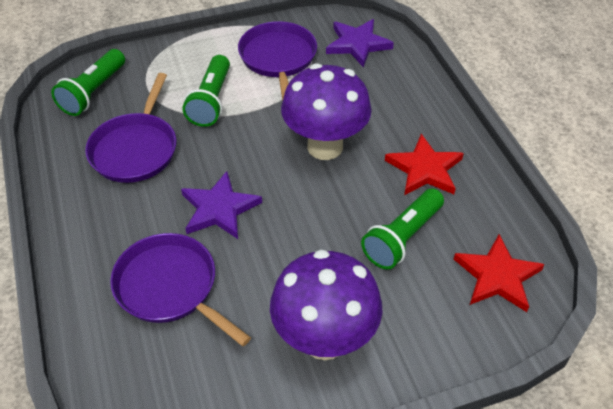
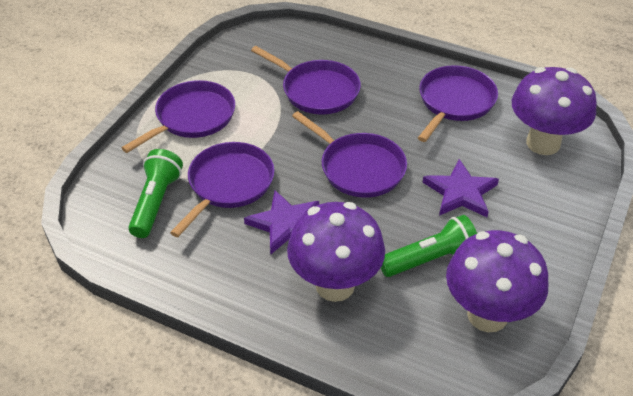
green flashlight: [51,49,125,116] [183,55,230,127] [361,188,444,269] = 3 -> [128,149,183,238] [381,215,477,277] = 2
purple mushroom: [270,249,383,360] [281,63,372,160] = 2 -> [287,202,385,302] [446,230,548,332] [512,67,597,155] = 3
purple pan: [85,73,176,183] [110,233,251,346] [238,21,317,101] = 3 -> [121,80,235,153] [170,142,275,237] [251,46,361,114] [292,111,407,198] [418,65,498,142] = 5
red star: [385,134,464,195] [453,234,545,312] = 2 -> none = 0

